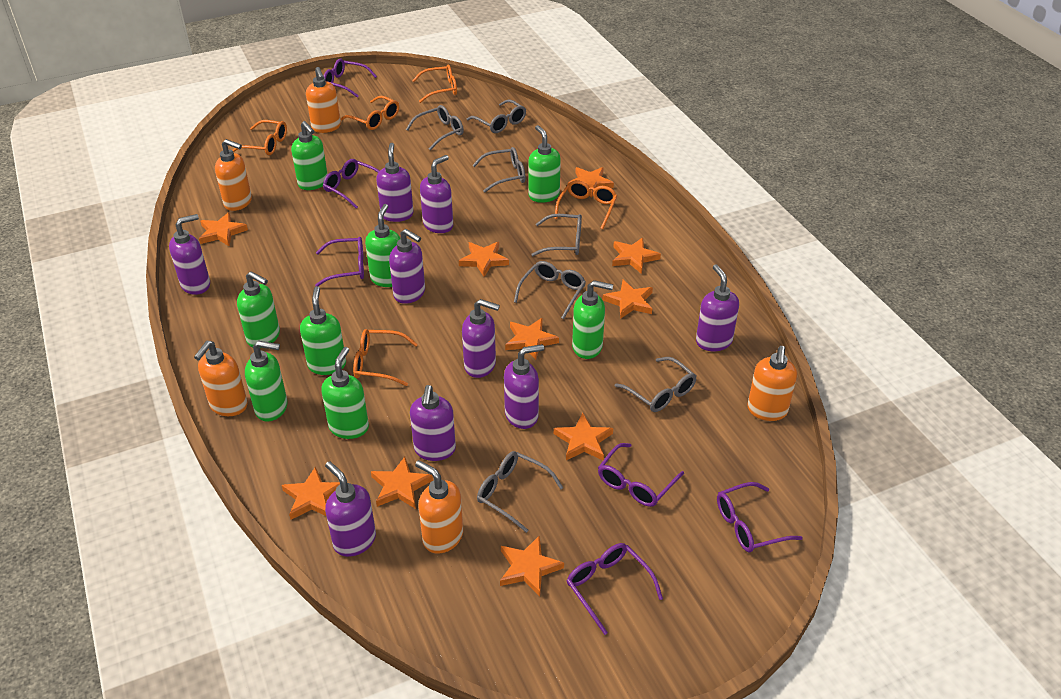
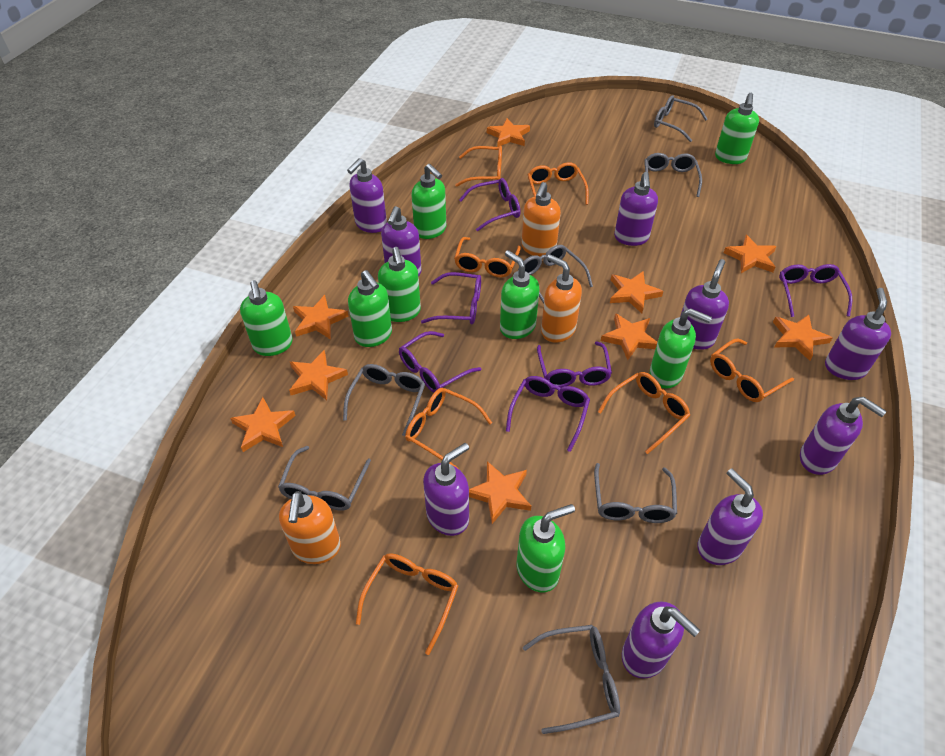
orange glasses: [232,120,287,155] [340,96,399,130] [353,329,418,386] [412,64,457,103] [554,180,617,229] = 5 -> [356,553,458,655] [405,388,492,469] [454,237,521,278] [455,146,502,187] [528,162,589,205] [598,372,690,454] [710,339,794,402] = 7
orange soap dispenser: [194,341,248,416] [215,139,252,211] [306,67,341,133] [415,460,463,554] [747,346,797,421] = 5 -> [279,491,341,564] [521,182,561,257] [541,254,582,343] = 3
orange star: [199,212,248,247] [282,467,340,520] [371,457,433,509] [459,242,509,277] [500,535,564,597] [505,318,559,360] [554,413,613,460] [568,167,614,198] [602,280,653,319] [612,238,661,274] = 10 -> [230,397,296,452] [289,350,348,400] [293,295,348,340] [469,461,531,524] [487,118,530,147] [601,313,657,360] [610,271,663,313] [724,235,777,273] [773,315,832,361] = 9

